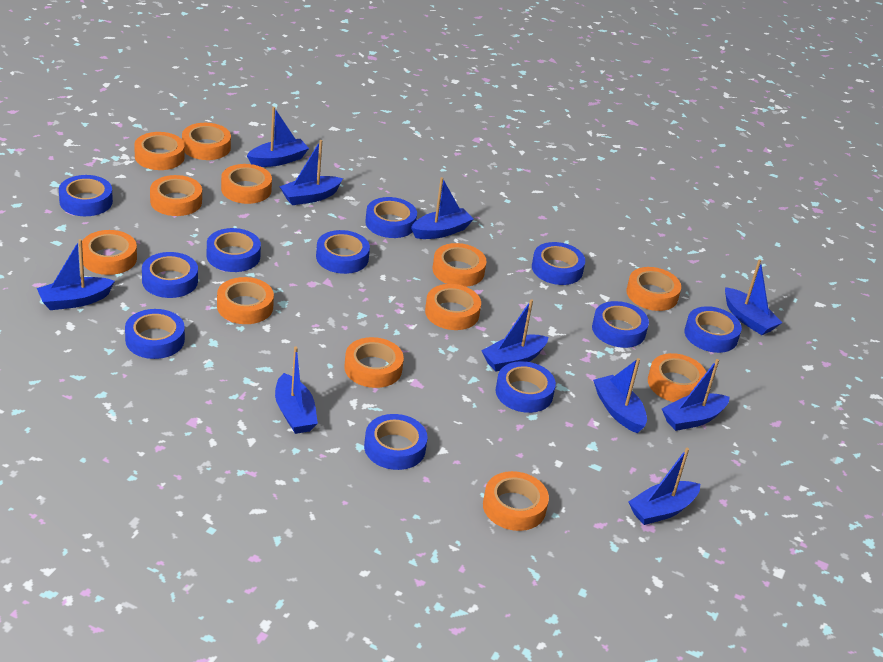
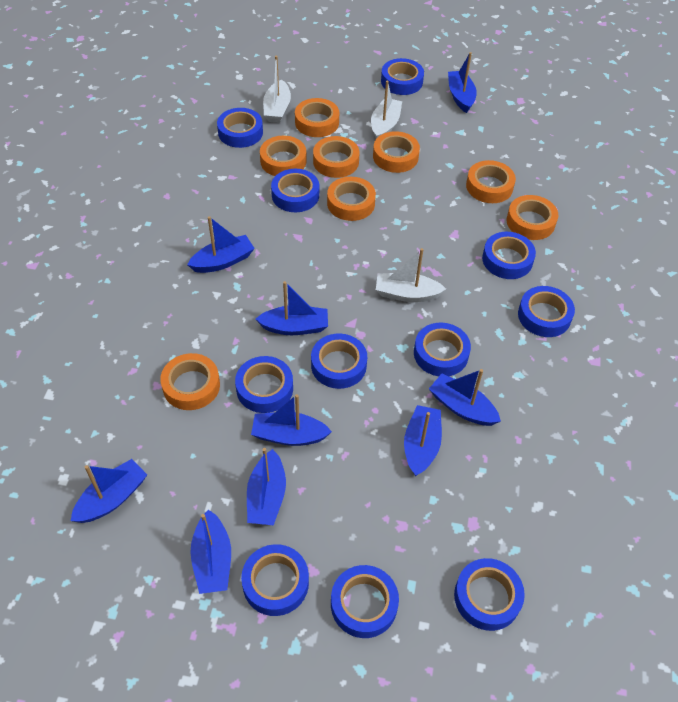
blue boat: [37,239,115,310] [247,107,309,167] [275,347,318,434] [280,140,343,205] [411,177,474,239] [481,299,548,371] [593,358,647,433] [629,448,700,525] [662,359,730,431] [725,259,782,335] = 10 -> [71,459,147,523] [187,216,255,273] [190,509,231,594] [247,448,286,525] [251,394,332,446] [256,281,328,335] [404,405,442,476] [429,369,501,426] [448,52,477,113] = 9
orange tape: [82,230,137,275] [134,132,185,170] [150,175,202,216] [182,123,231,160] [217,277,274,324] [221,164,272,204] [344,337,404,388] [425,284,481,330] [433,243,487,287] [483,471,549,531] [626,267,681,311] [648,353,706,402] = 12 -> [160,353,220,410] [260,136,306,176] [295,98,339,137] [313,136,360,178] [327,177,376,221] [373,131,420,173] [466,160,516,203] [507,195,558,240] = 8
white boat: none = 0 -> [263,56,291,123] [371,81,402,139] [376,248,446,302] = 3

